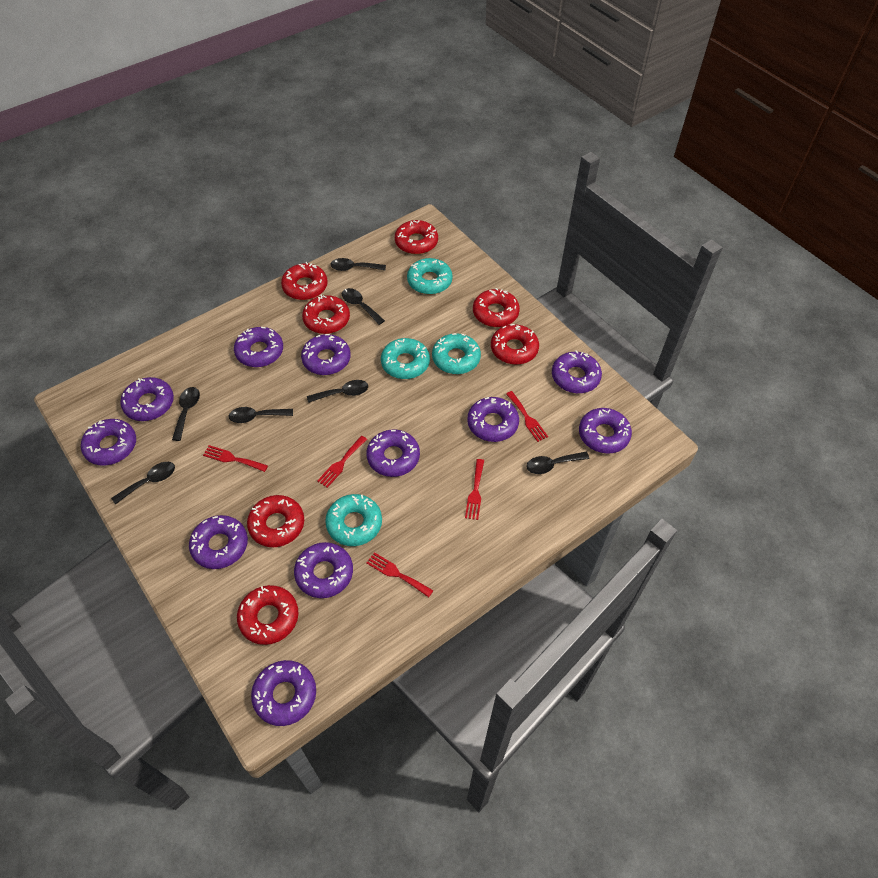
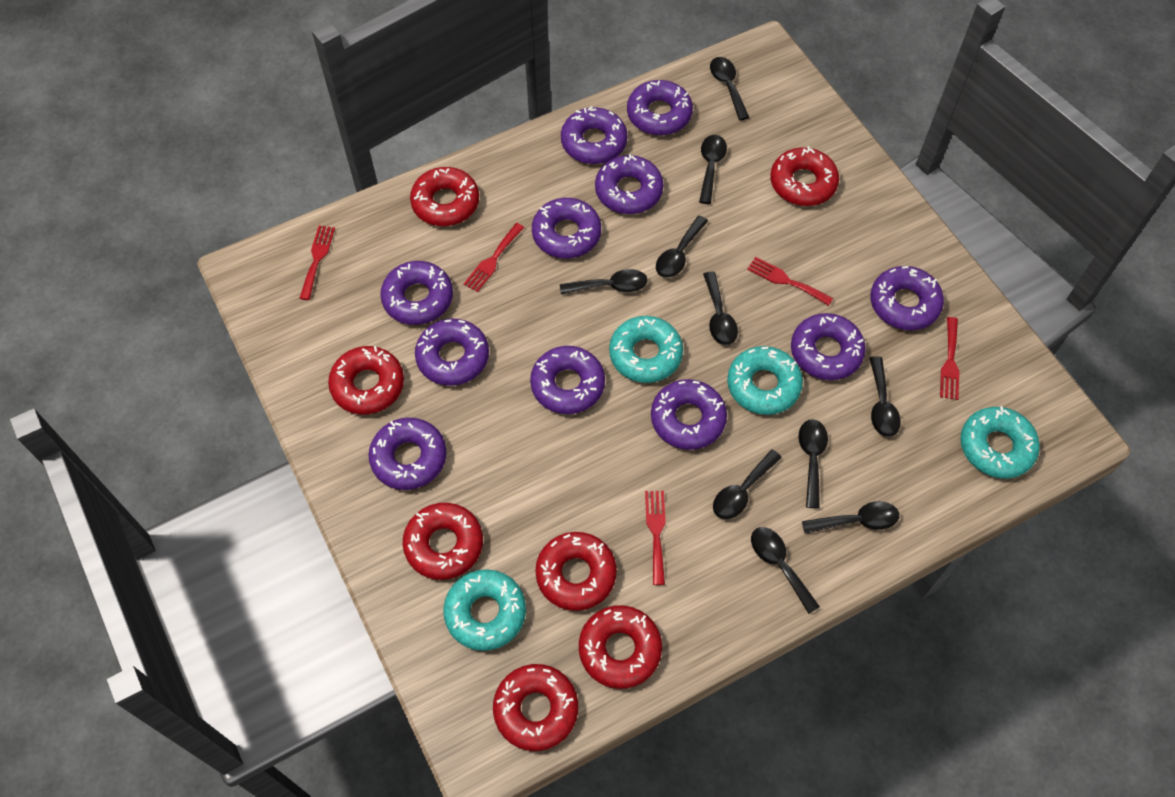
black spoon: [111,462,175,505] [172,387,200,441] [228,407,293,423] [307,380,368,403] [330,258,386,271] [342,288,385,325] [526,452,589,474] = 7 -> [560,269,648,294] [656,216,708,278] [699,135,727,204] [703,272,738,345] [710,57,750,120] [713,449,782,519] [751,527,820,614] [798,419,828,509] [802,501,899,534] [870,356,901,437] = 10

